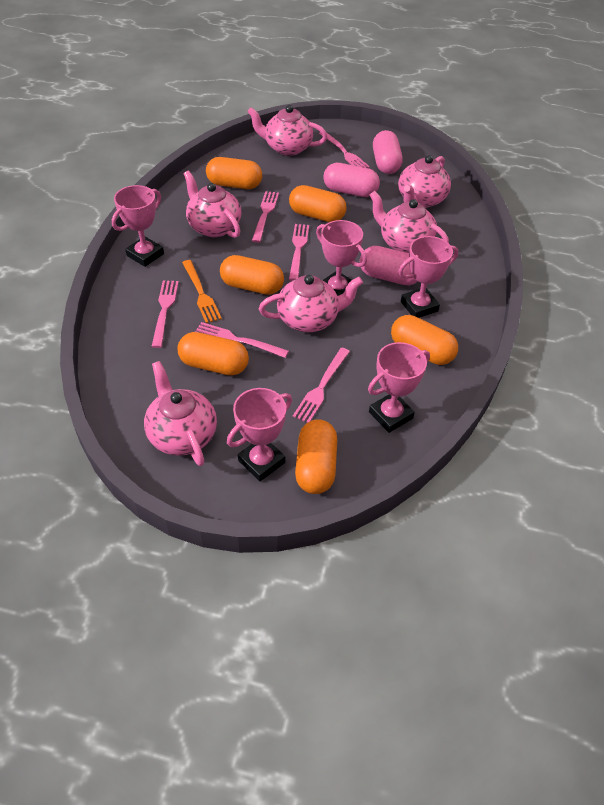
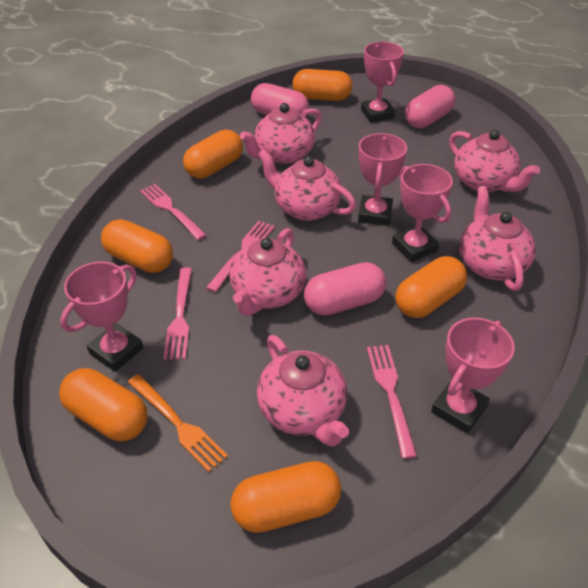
pink fork: [151,280,179,348] [195,322,289,358] [252,191,279,243] [289,224,309,281] [293,347,350,423] [319,132,370,168] = 6 -> [140,184,206,240] [163,267,192,360] [206,221,275,293] [367,345,417,459] = 4

